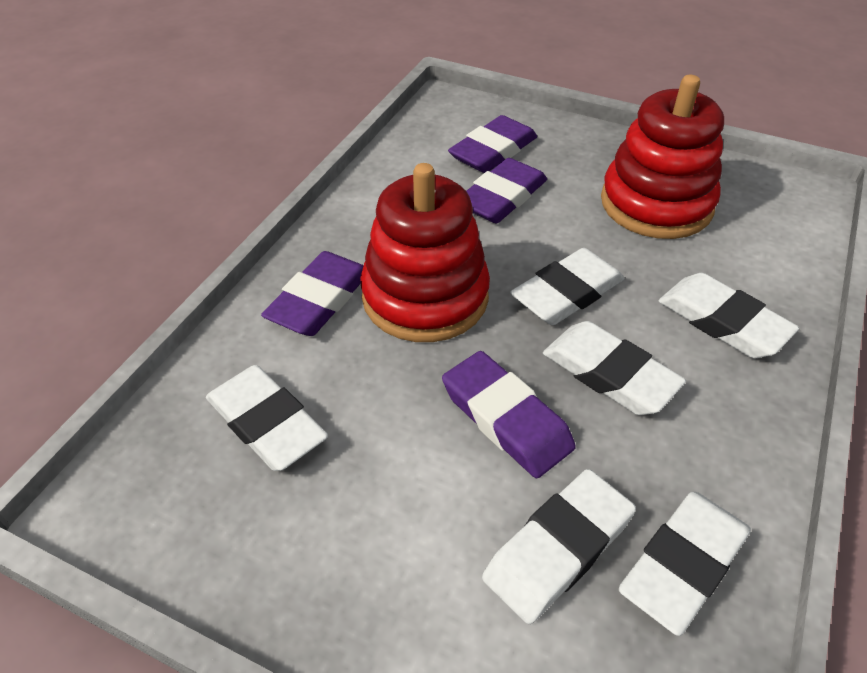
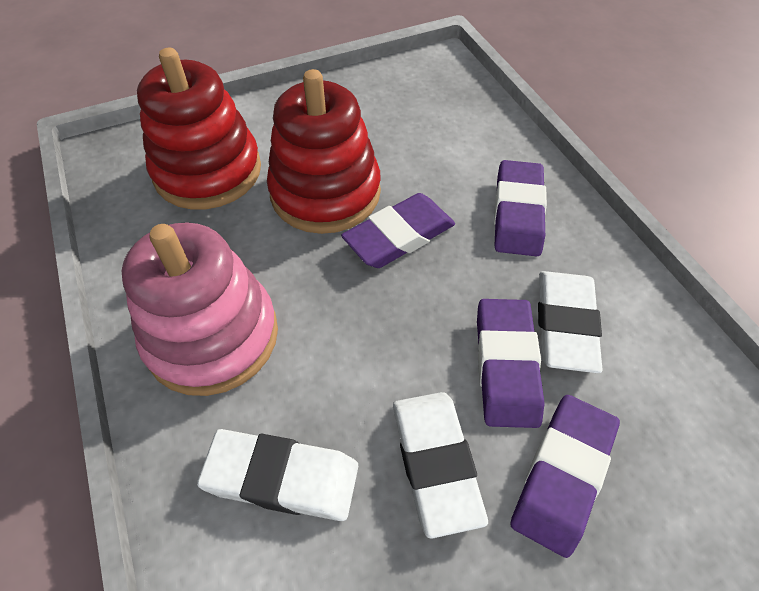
pink stacking toy: none = 0 -> [122,223,278,396] = 1
white eraser: [206,365,328,471] [482,469,636,624] [510,248,625,325] [543,321,686,415] [619,492,751,636] [658,273,799,358] = 6 -> [197,429,358,521] [393,392,488,539] [538,271,603,373] = 3

